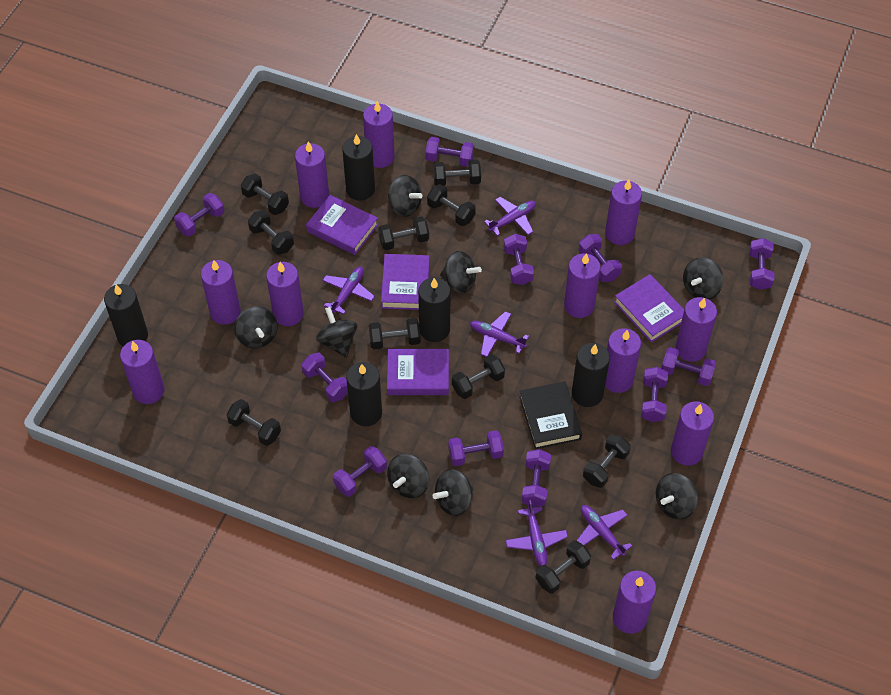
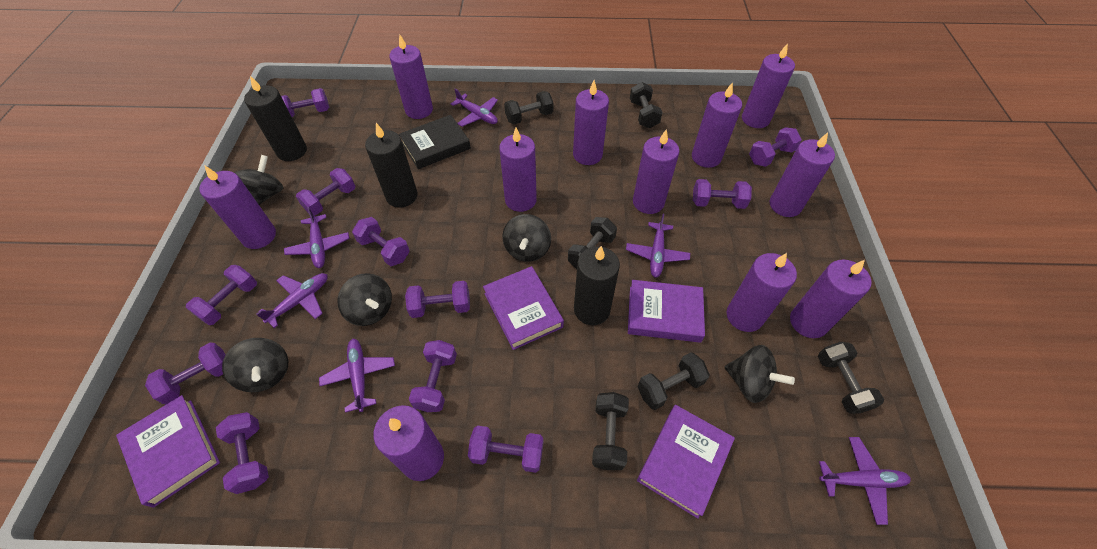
black candle: [104,284,148,346] [342,134,375,200] [346,362,382,426] [418,277,450,342] [572,343,610,407] = 5 -> [244,76,307,161] [365,123,418,208] [574,246,620,325] = 3
black dumbbell: [226,399,281,446] [241,173,289,215] [248,210,294,255] [369,318,421,349] [378,216,429,250] [427,184,476,226] [433,160,481,186] [452,354,505,399] [536,540,591,594] [583,434,631,488] = 10 -> [504,91,553,124] [568,217,617,269] [592,392,629,470] [630,82,663,128] [637,352,710,410] [818,342,884,414] = 6
black spinning top: [234,306,278,348] [316,307,357,358] [387,454,429,498] [388,175,423,217] [433,469,473,516] [440,251,482,293] [656,473,698,519] [683,258,724,299] = 8 -> [222,338,288,392] [234,155,283,205] [337,273,392,326] [502,214,551,262] [725,345,795,403] = 5
purple plane: [322,267,375,314] [470,311,529,357] [484,197,536,236] [505,500,568,566] [576,505,632,560] = 5 -> [256,273,328,328] [284,207,349,268] [319,339,395,413] [451,89,498,127] [626,214,690,278] [819,437,911,525] = 6

